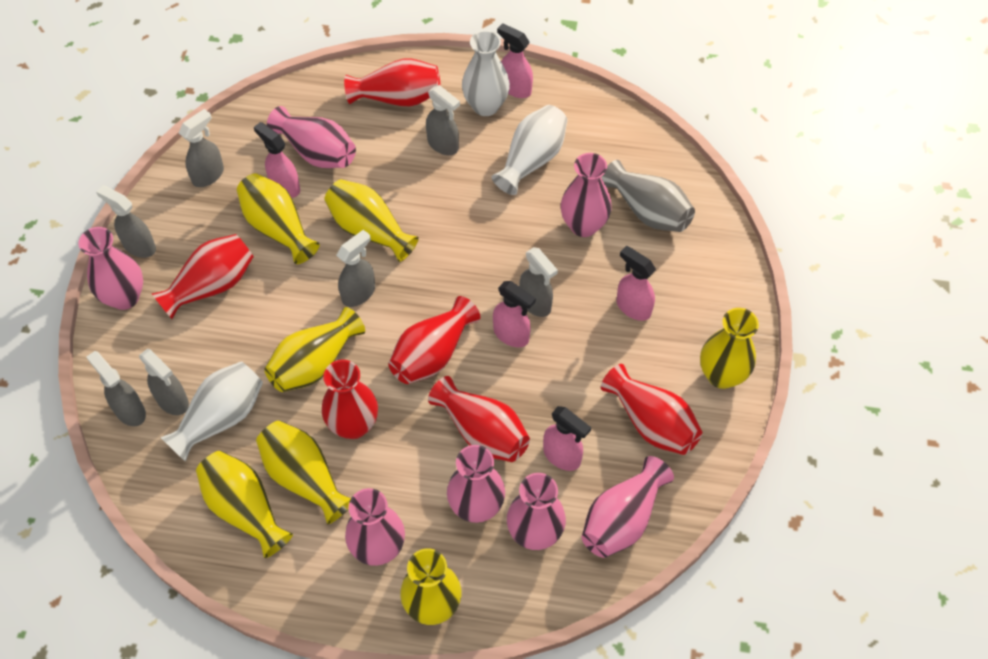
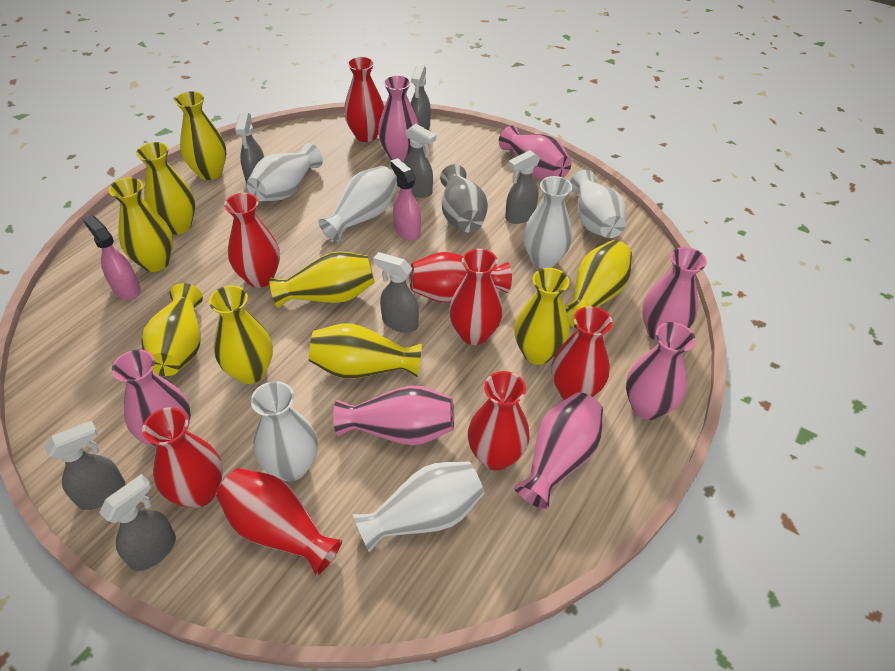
pink spray bottle: [254,122,300,198] [493,281,536,347] [497,23,533,98] [543,406,591,471] [617,246,656,321] = 5 -> [83,215,141,300] [390,158,421,241] = 2
red vase: [152,234,254,319] [322,360,378,439] [344,58,441,106] [388,296,480,384] [428,376,530,462] [601,364,702,455] = 6 -> [142,407,223,508] [216,468,342,576] [224,193,280,288] [344,56,384,142] [409,252,512,303] [449,249,503,345] [468,371,530,470] [552,306,613,400] = 8
white vase: [160,361,263,462] [462,30,510,116] [492,105,567,195] = 3 -> [247,143,323,201] [251,381,318,481] [318,166,397,242] [353,462,485,553] [523,176,572,269] [570,170,626,238] = 6
yellow vase: [196,451,293,558] [237,173,320,264] [256,420,351,524] [264,307,365,392] [324,179,419,262] [400,548,461,625] [700,308,759,389] = 7 -> [108,177,173,272] [136,142,195,235] [141,283,203,376] [174,91,226,180] [209,285,273,384] [269,251,375,308] [309,323,422,379] [514,268,569,365] [564,240,632,328] = 9

